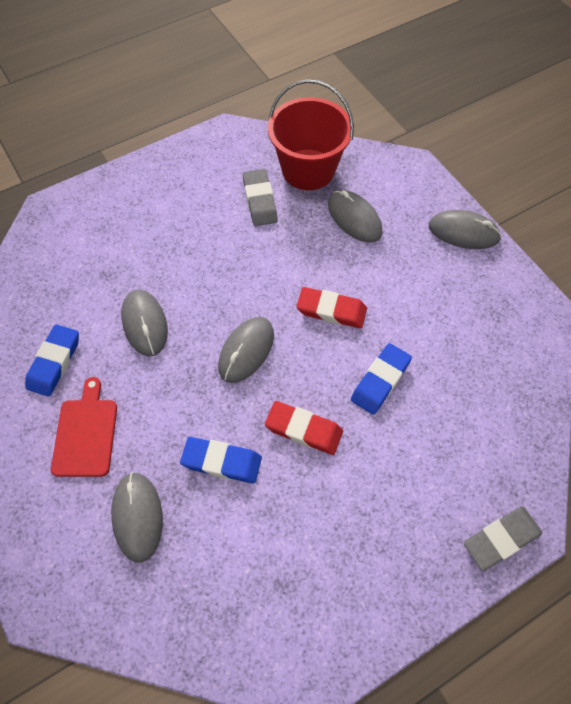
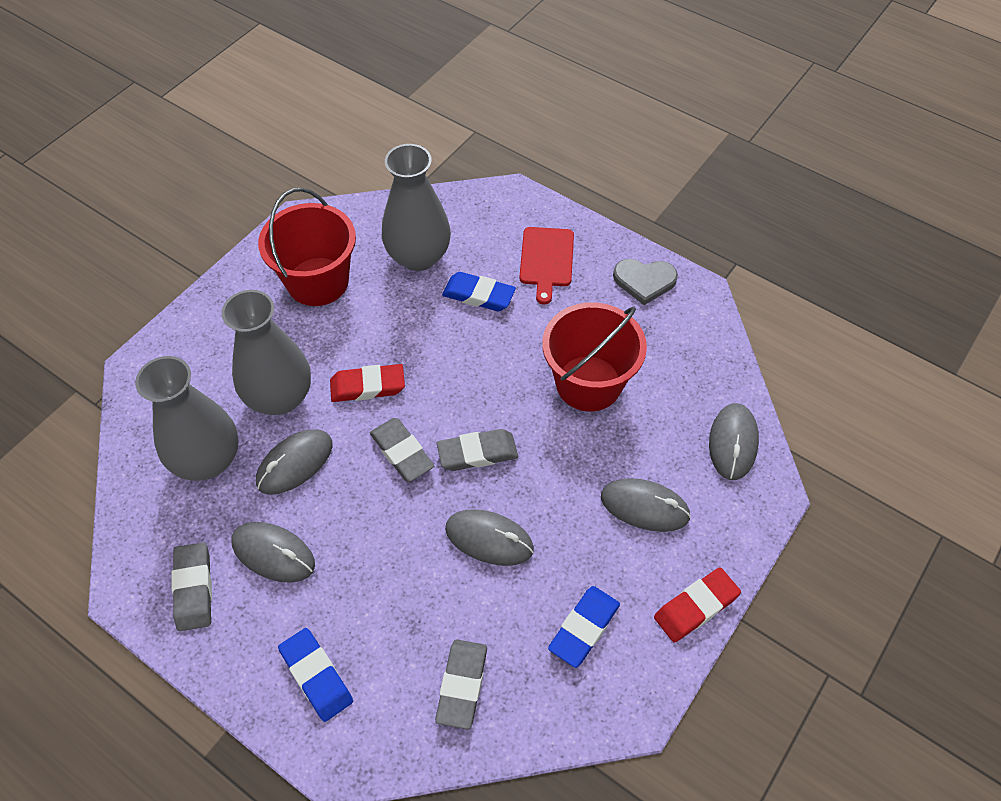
grey eraser: [243,169,278,226] [464,506,542,571] = 2 -> [172,542,212,631] [370,418,434,482] [435,639,487,729] [437,429,518,471] = 4
grey heart: none = 0 -> [613,259,678,305] = 1
grey vase: none = 0 -> [135,356,239,481] [221,290,311,415] [382,144,451,271] = 3
red bucket: [268,79,354,190] = 1 -> [258,188,356,306] [542,302,647,412] = 2

